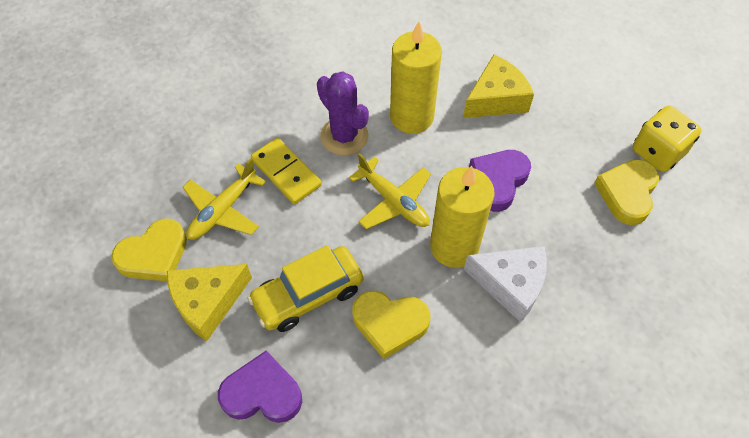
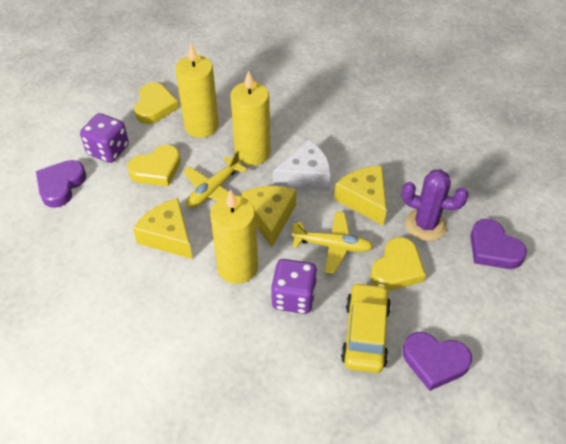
purple dice: none = 0 -> [80,113,129,163] [271,259,318,314] = 2
purple heart: [218,351,302,423] [469,150,531,212] = 2 -> [36,160,86,208] [403,332,472,391] [470,219,527,269] = 3
yellow candle: [390,22,442,134] [430,165,494,268] = 2 -> [175,44,219,138] [210,189,258,284] [230,70,270,166] = 3
yellow cheese: [167,264,252,341] [463,55,534,118] = 2 -> [133,198,193,259] [241,186,296,247] [334,166,386,226] = 3
yellow dice: [633,106,701,172] = 1 -> none = 0
yellow domino: [251,137,322,204] = 1 -> none = 0

